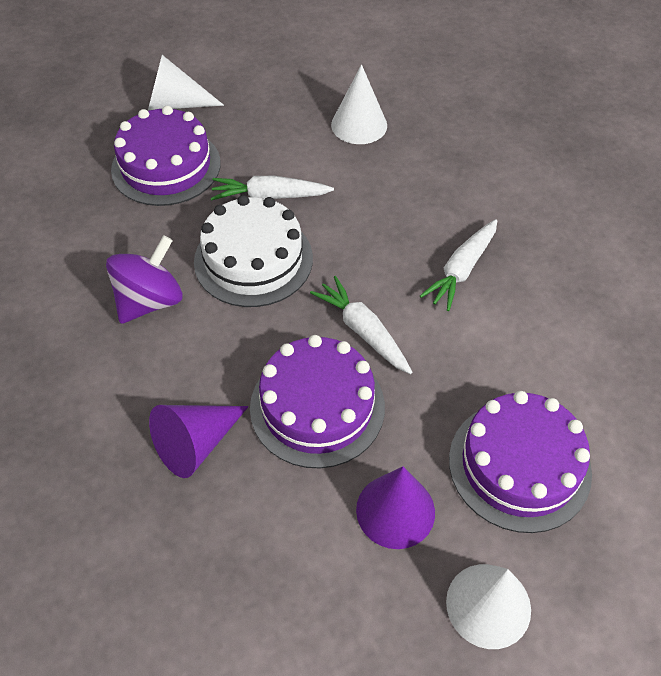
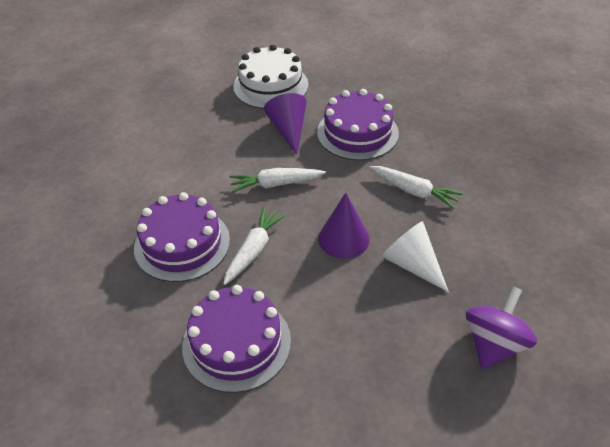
white cone: [148,55,224,111] [331,64,387,144] [446,564,531,649] = 3 -> [382,221,449,292] = 1

